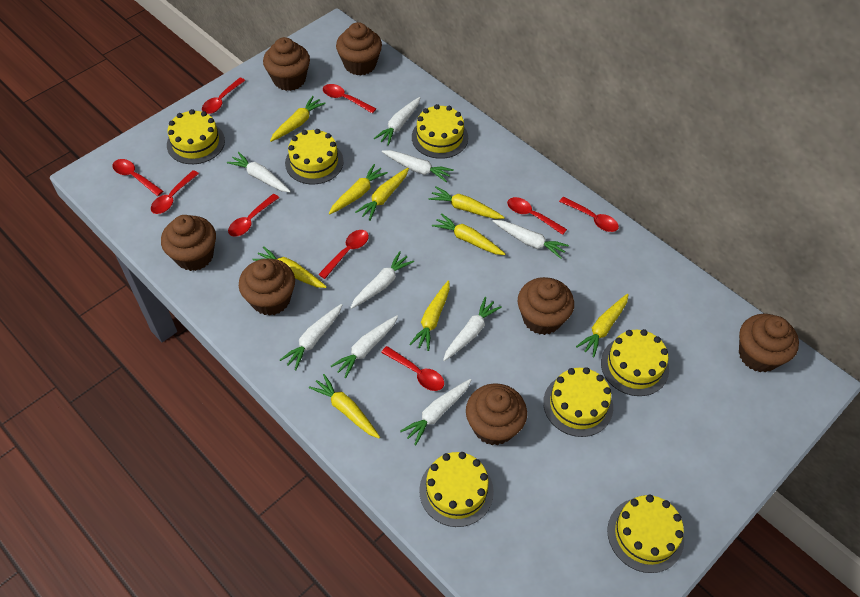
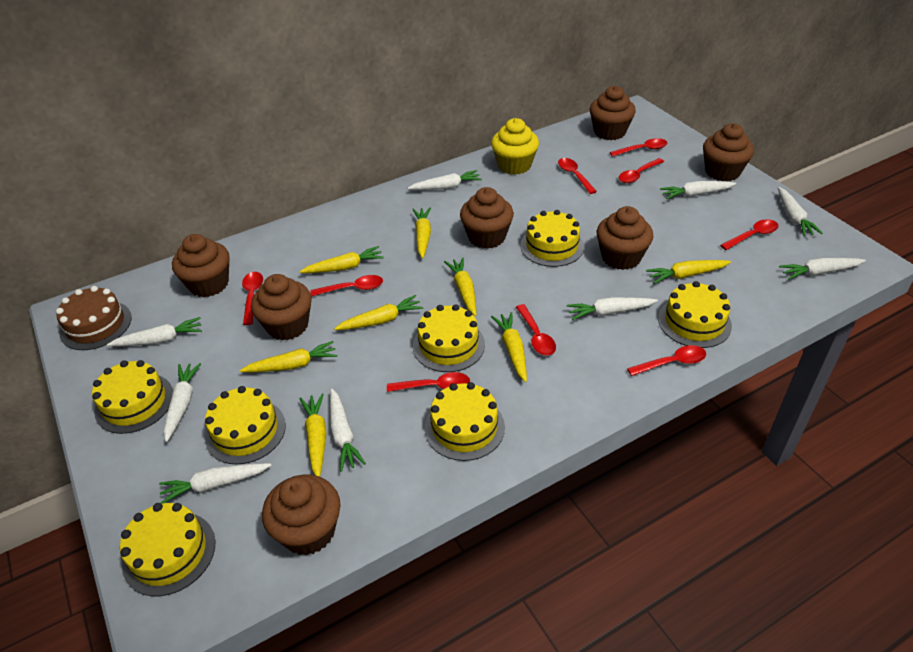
brown cake: none = 0 -> [56,286,132,350] = 1
yellow carrot: [252,246,327,288] [270,96,326,142] [309,374,380,438] [329,164,388,215] [355,168,409,221] [409,280,450,351] [429,186,505,219] [432,213,505,255] [576,294,629,357] = 9 -> [240,341,337,372] [299,246,384,273] [299,393,326,477] [334,295,423,330] [412,207,431,259] [444,257,476,316] [491,312,527,382] [646,260,731,284] = 8
yellow cupcake: none = 0 -> [491,118,539,175] = 1

